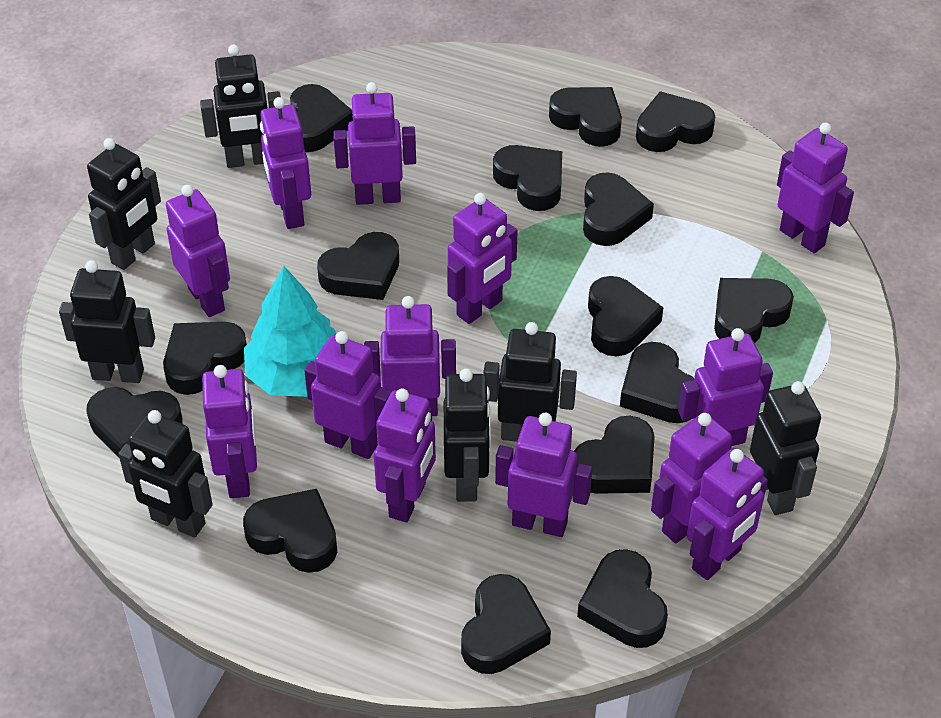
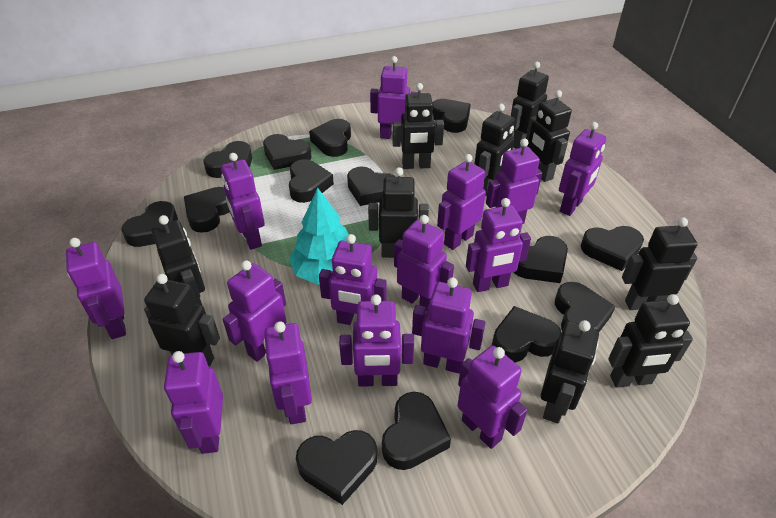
black heart: [86,387,183,457] [163,322,247,395] [243,489,337,573] [290,84,353,152] [317,232,399,300] [461,574,551,674] [493,145,562,211] [549,87,622,147] [574,416,655,494] [577,549,668,648] [583,172,654,246] [588,276,664,356] [620,342,694,423] [636,91,715,152] [714,278,794,343] = 15 -> [121,201,178,247] [184,187,230,233] [203,141,252,178] [263,134,311,170] [289,159,334,203] [296,430,377,505] [309,119,351,157] [347,166,395,206] [382,392,451,470] [432,99,471,133] [492,306,561,362] [514,236,568,283] [555,282,616,332] [581,226,644,271] = 14
black robot: [59,260,155,383] [87,138,161,270] [118,410,213,538] [200,44,281,168] [444,369,491,502] [484,322,577,442] [750,381,821,515] = 7 -> [144,274,220,367] [151,215,205,305] [368,167,429,258] [392,83,444,169] [475,104,515,196] [511,62,549,149] [526,90,572,182] [541,320,599,423] [608,294,693,388] [622,217,697,310] = 10
purple robot: [166,185,230,317] [202,365,257,498] [260,97,311,229] [304,331,392,459] [333,82,416,205] [364,296,456,416] [374,388,436,522] [447,193,518,324] [495,413,592,537] [651,413,732,543] [678,328,773,446] [687,448,768,580] [777,122,854,253] = 13 -> [66,238,126,339] [164,351,223,454] [221,153,265,250] [223,260,287,362] [264,321,312,424] [319,234,387,325] [339,295,414,387] [370,56,418,139] [394,215,454,311] [412,277,485,374] [437,154,486,250] [458,346,527,449] [466,198,531,292] [486,138,542,224] [559,122,606,216] = 15

